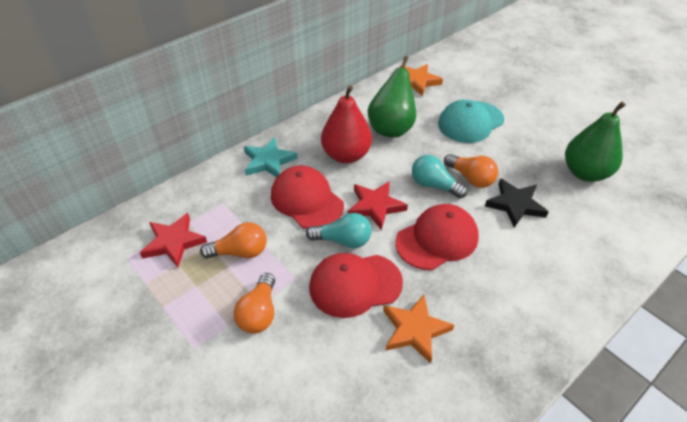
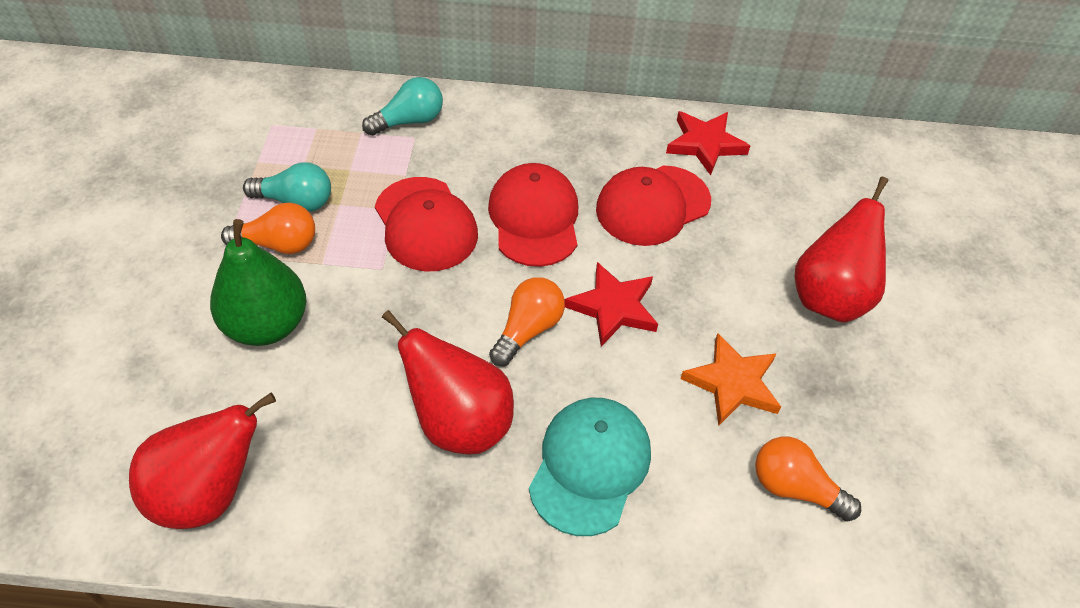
black star: [485,178,549,228] = 1 -> none = 0
green pear: [367,56,416,138] [565,101,626,182] = 2 -> [210,219,306,346] = 1
orange star: [383,295,454,364] [400,64,443,97] = 2 -> [681,333,781,426] = 1
red pear: [321,85,372,164] = 1 -> [129,393,276,529] [382,310,514,455] [795,177,888,323] = 3
turquoise star: [244,137,298,178] = 1 -> none = 0

